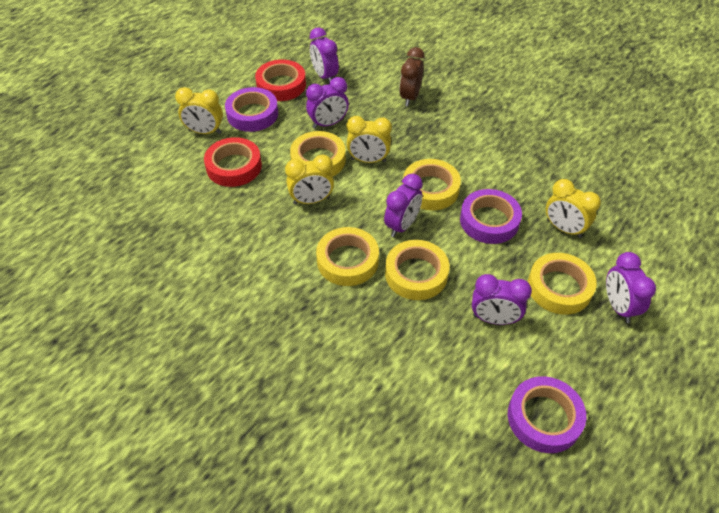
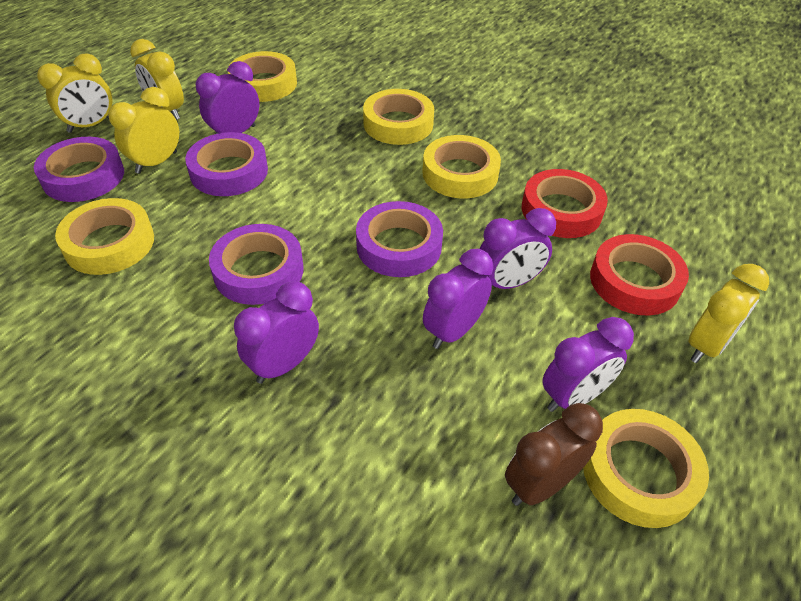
purple tape: [225,87,278,132] [460,189,522,244] [508,376,586,453] = 3 -> [34,137,124,202] [185,132,268,196] [209,224,303,305] [356,201,443,277] = 4

